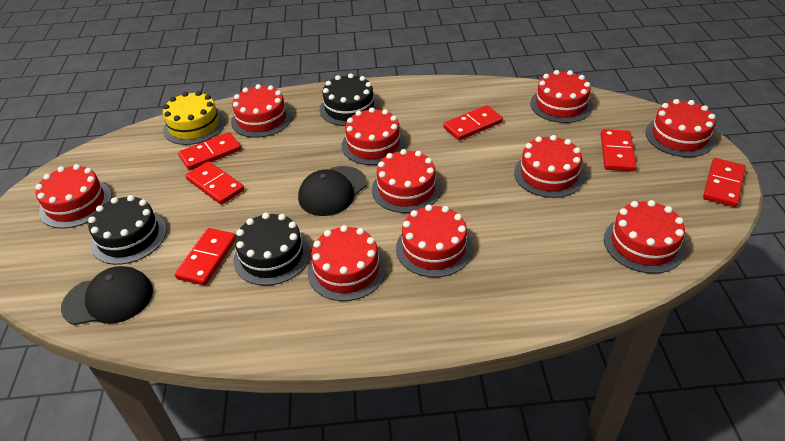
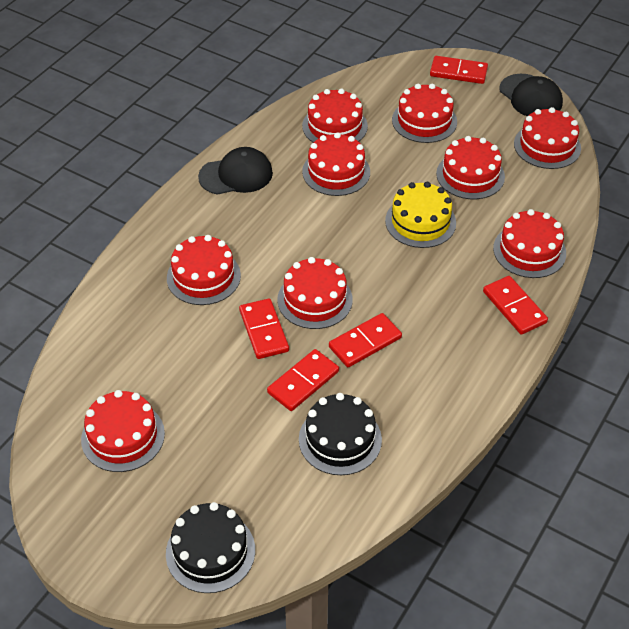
black cake: [88,195,167,265] [233,213,310,286] [320,73,379,126] = 3 -> [166,502,255,593] [299,393,382,475] = 2
red cake: [35,164,112,229] [231,84,292,138] [308,225,386,301] [342,107,406,165] [372,149,441,213] [396,205,473,277] [514,135,585,198] [530,70,593,123] [604,200,685,274] [645,99,716,157] = 10 -> [81,390,165,472] [167,235,241,305] [277,257,353,329] [302,89,368,143] [302,132,370,196] [392,84,457,143] [436,136,505,199] [493,209,566,278] [514,107,581,169] = 9
red domino: [175,228,236,286] [178,132,241,170] [186,161,244,205] [443,105,503,141] [601,129,636,172] [703,158,746,207] = 6 -> [239,298,289,359] [267,349,339,411] [329,313,402,367] [430,56,488,84] [483,276,548,335] = 5

